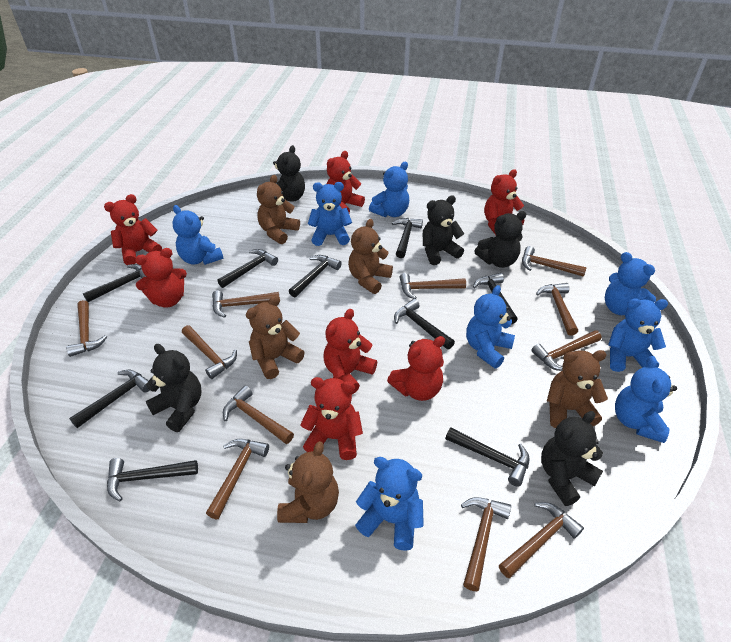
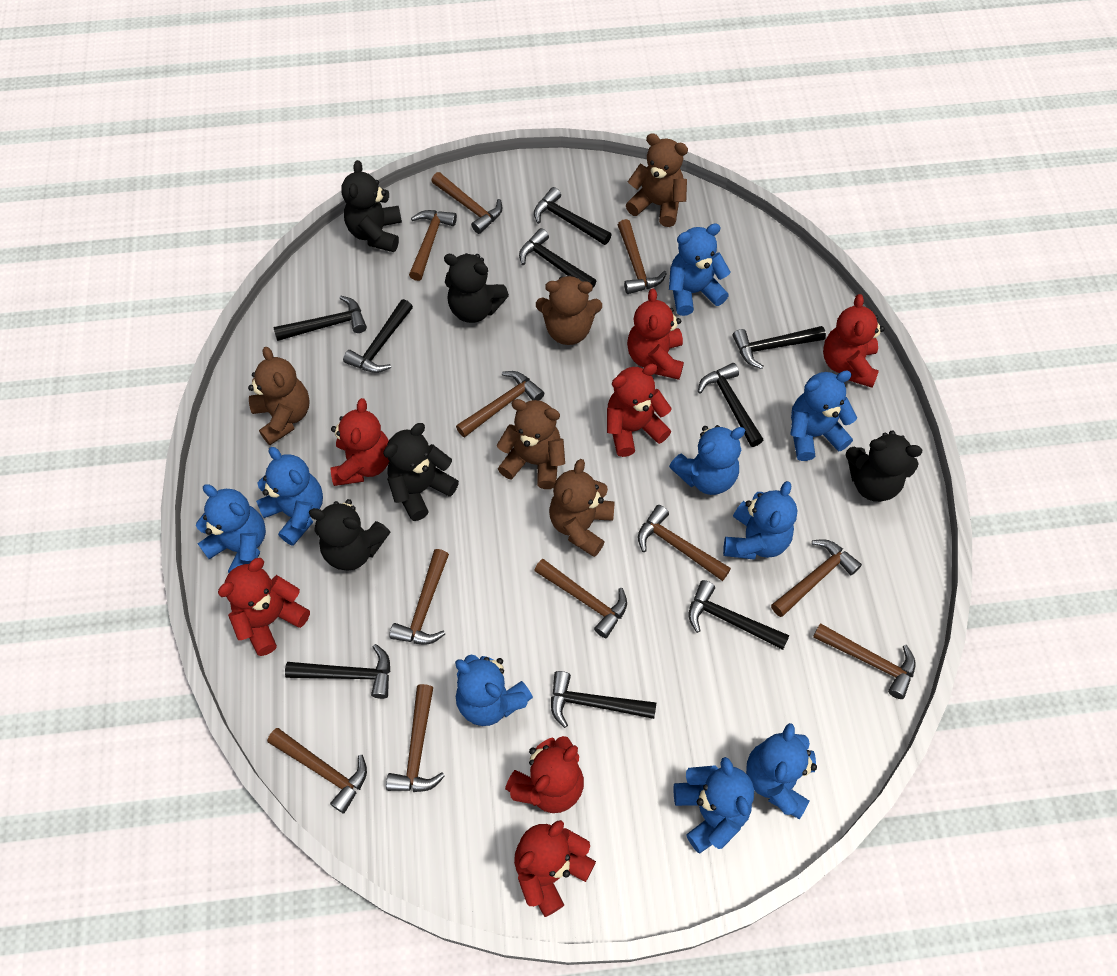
blue teddy bear: [172,205,223,265] [308,182,352,246] [355,457,424,551] [369,162,409,217] [466,285,515,369] [605,252,656,315] [608,299,668,372] [615,356,677,443] = 8 -> [196,484,266,573] [256,447,323,546] [455,655,533,726] [669,223,731,316] [669,425,745,495] [674,757,754,853] [723,481,797,560] [746,723,817,819] [790,371,857,461] = 9

